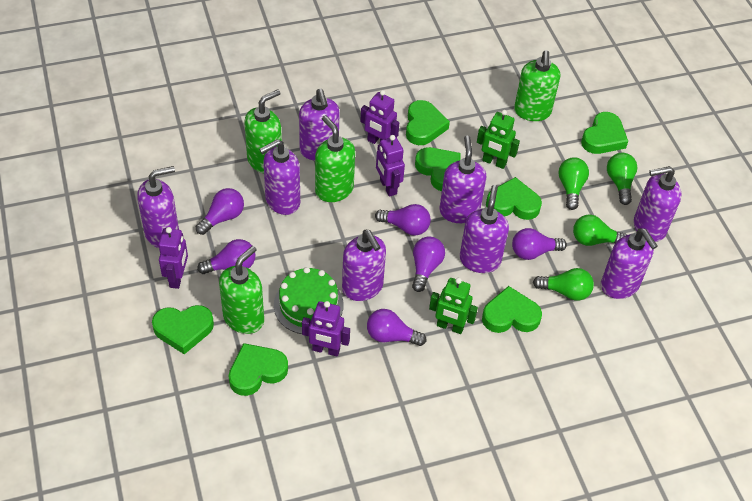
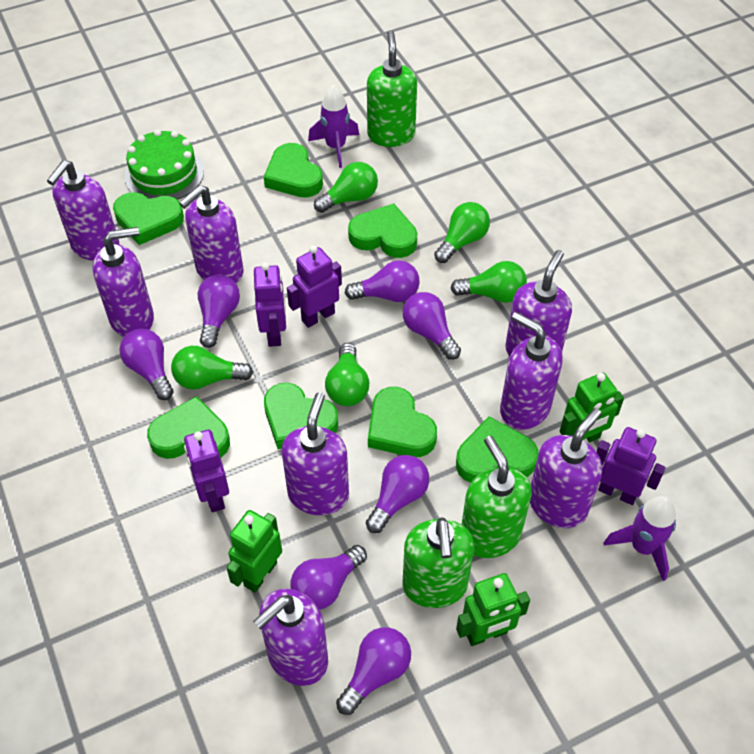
green light bulb: [533,268,594,301] [558,157,589,210] [573,214,627,246] [607,153,637,205] = 4 -> [171,346,253,390] [314,162,378,213] [325,343,369,406] [434,202,490,263] [450,261,527,303] = 5
green robot: [429,278,478,334] [477,110,520,169] = 2 -> [227,510,282,593] [456,573,530,646] [560,373,624,442] = 3
green soap dispenser: [219,246,264,334] [245,89,282,173] [315,115,355,202] [514,50,560,121] = 4 -> [367,31,417,147] [402,517,474,608] [461,436,532,558] = 3
purple light bulb: [196,188,244,235] [197,239,255,274] [367,309,426,346] [375,204,431,236] [412,236,445,292] [512,228,567,260] = 6 -> [120,329,174,400] [198,275,240,348] [290,545,367,610] [336,627,411,715] [345,260,420,302] [366,455,429,533] [403,292,461,360] = 7
purple rocket: none = 0 -> [308,85,359,168] [604,496,676,581] = 2

